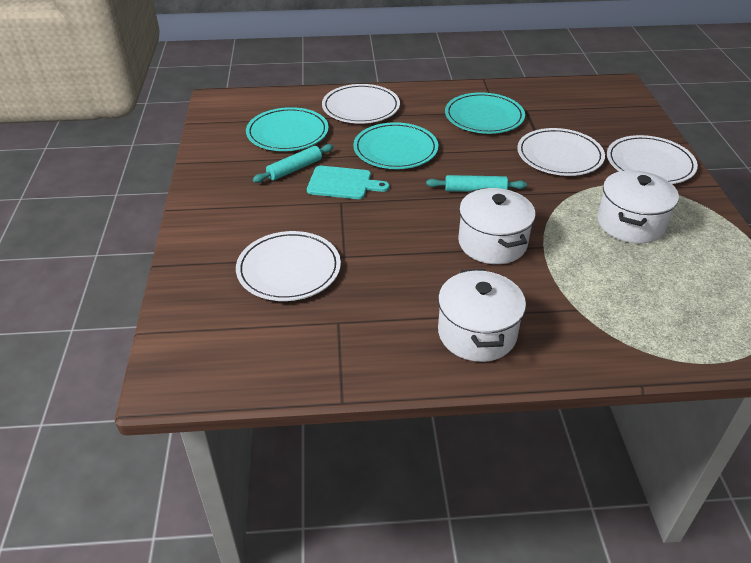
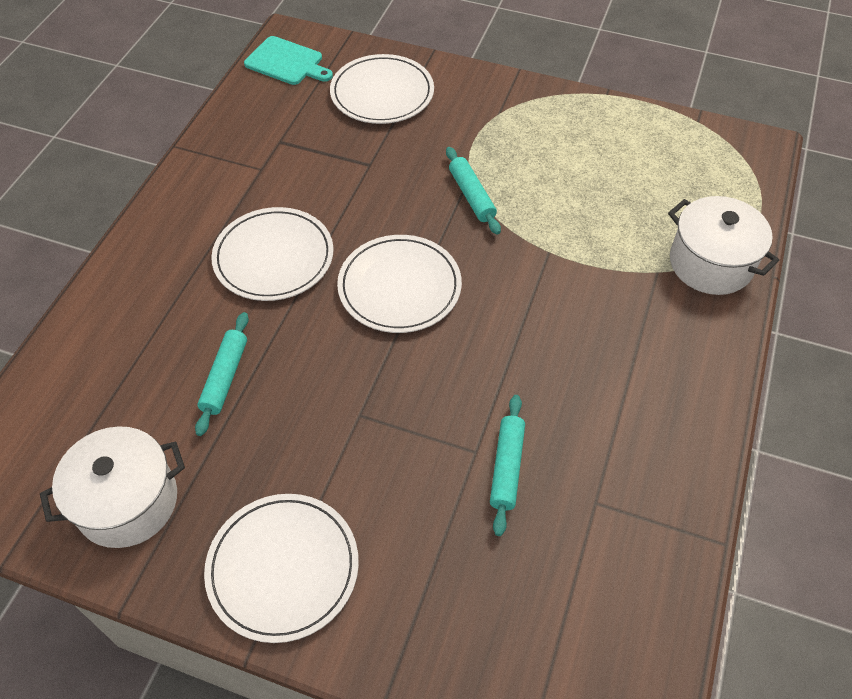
turquoise plate: [246,107,329,151] [353,122,438,169] [445,92,525,134] = 3 -> none = 0
turquoise rolling pin: [253,144,334,183] [426,175,527,192] = 2 -> [195,312,249,436] [446,147,501,235] [490,395,525,536] = 3
white pot: [438,269,526,362] [458,188,536,264] [597,170,679,244] = 3 -> [40,426,185,548] [668,196,779,295] = 2

